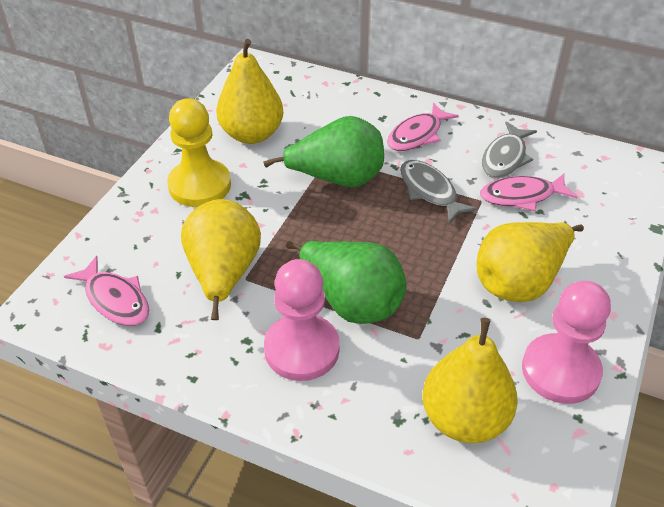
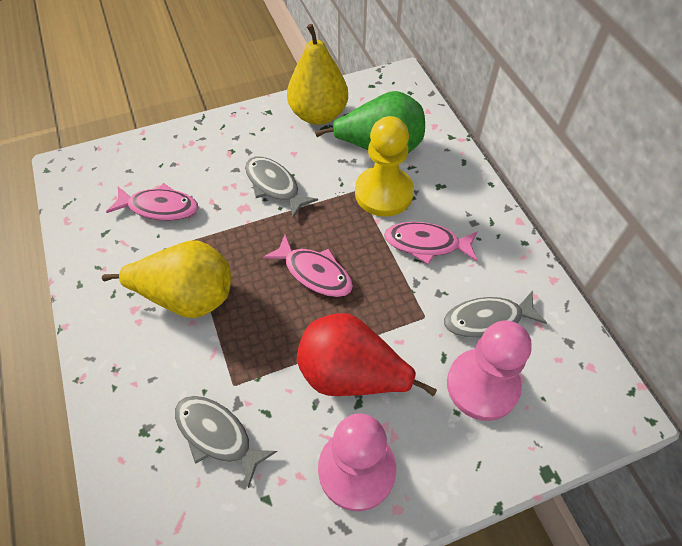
green pear: [263,116,384,188] [286,241,407,324] = 2 -> [315,91,425,153] = 1
grey fish: [400,160,478,224] [482,121,537,178] = 2 -> [175,396,277,488] [245,157,318,218] [444,291,547,338] = 3
red pear: none = 0 -> [297,313,437,396] = 1
yellow pear: [181,199,261,320] [216,39,283,144] [423,318,518,443] [476,222,584,302] = 4 -> [102,241,231,318] [287,24,348,125] = 2

